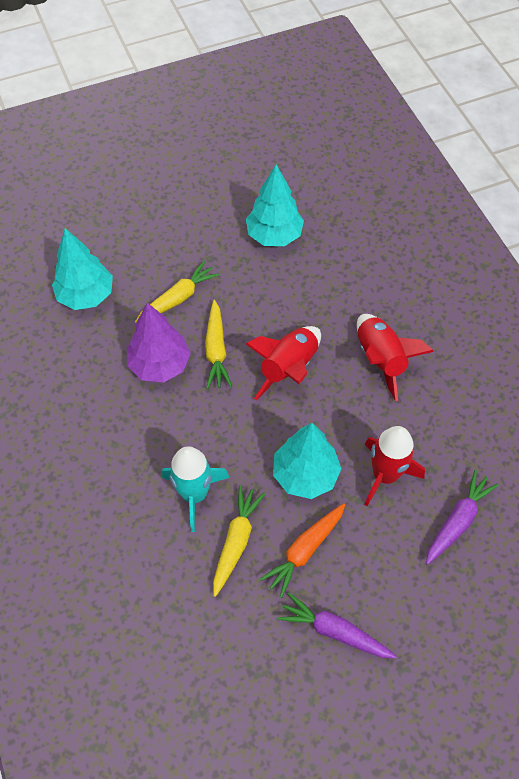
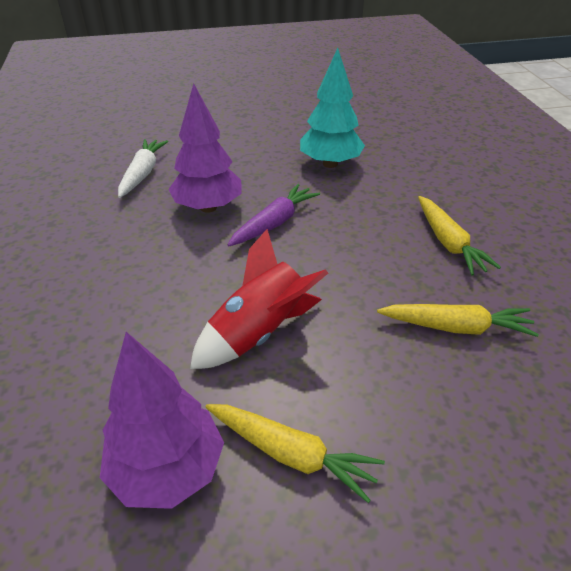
orange carrot: [260,503,346,598] = 1 -> none = 0
purple carrot: [277,593,397,659] [426,470,499,565] = 2 -> [227,184,320,246] = 1
purple tree: [127,303,191,383] = 1 -> [100,332,224,509] [169,83,241,213] = 2
red rocket: [246,326,321,400] [357,314,434,401] [364,426,425,506] = 3 -> [190,229,328,369] = 1
turquoise rocket: [161,446,230,532] = 1 -> none = 0
turquoise tree: [52,228,113,310] [246,164,304,246] [273,423,342,499] = 3 -> [300,48,365,168] = 1
white carrot: none = 0 -> [118,139,168,198] = 1

